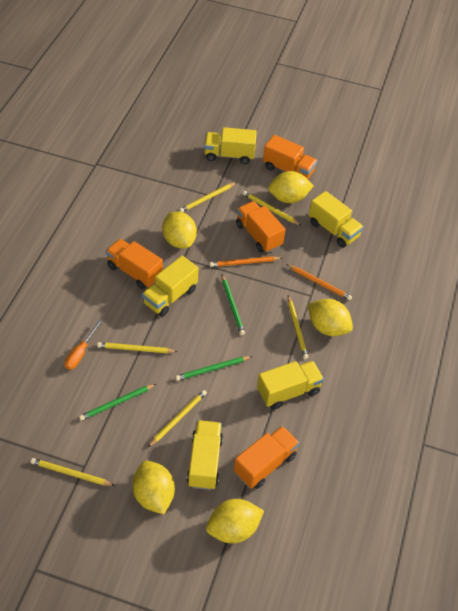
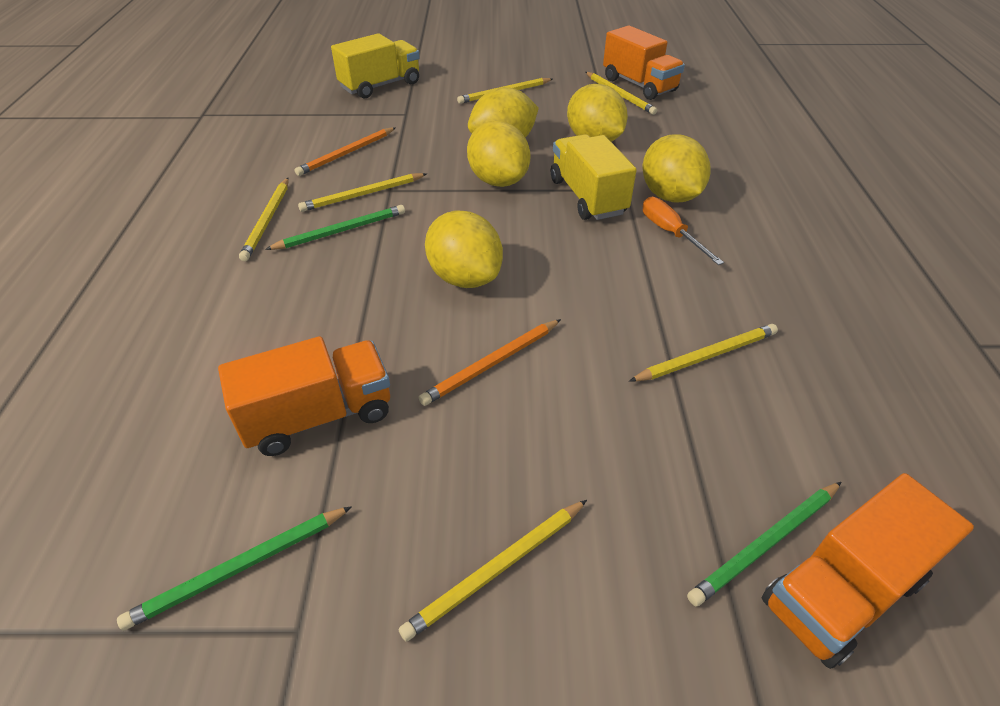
orange truck: [106,239,163,289] [234,426,299,489] [236,201,286,253] [263,135,317,179] = 4 -> [218,336,390,456] [603,25,685,100] [762,473,974,669] = 3
yellow truck: [142,256,199,317] [187,420,223,490] [204,127,257,164] [257,361,324,409] [309,191,363,248] = 5 -> [331,33,420,98] [551,134,637,220] = 2

